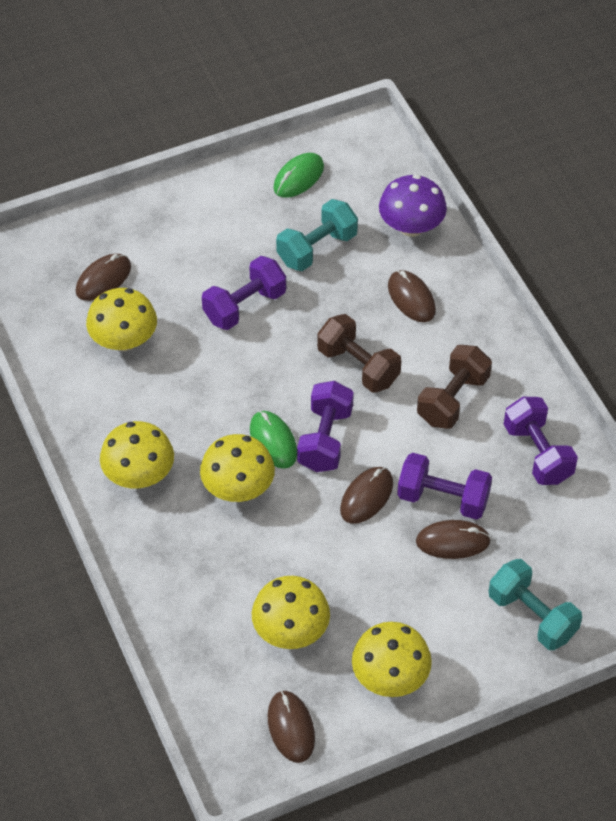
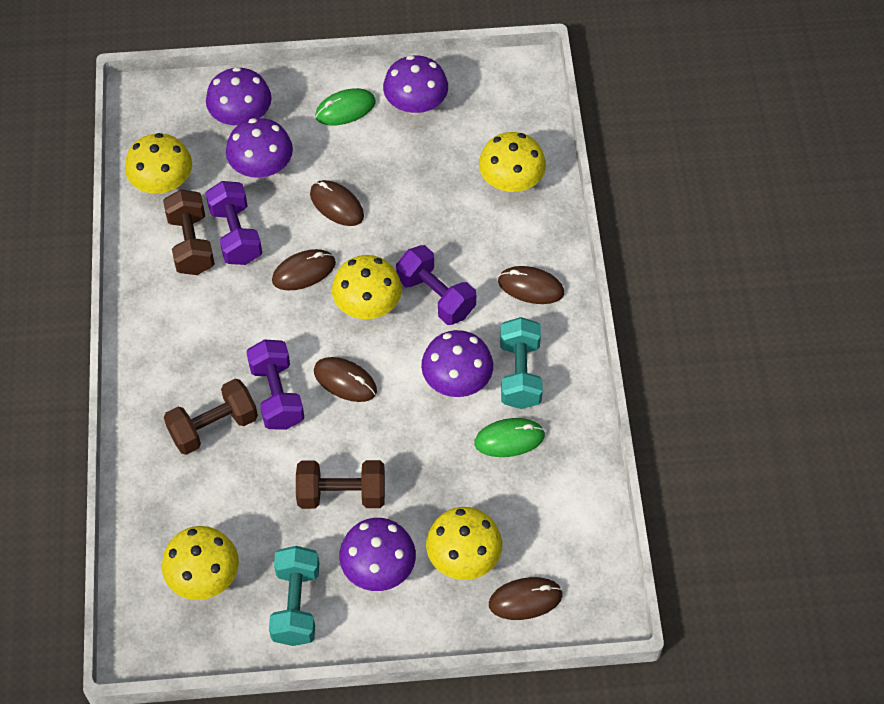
brown dumbbell: [317,314,401,393] [417,345,492,429] = 2 -> [163,189,215,275] [164,379,258,455] [296,460,385,509] = 3
purple dumbbell: [202,256,286,330] [297,381,354,472] [397,453,492,520] [504,397,578,485] = 4 -> [206,181,262,265] [246,340,305,430] [396,245,476,325] = 3
purple mushroom: [379,174,447,237] = 1 -> [206,67,272,127] [226,118,293,178] [339,518,416,591] [383,55,448,115] [421,330,493,397] = 5

